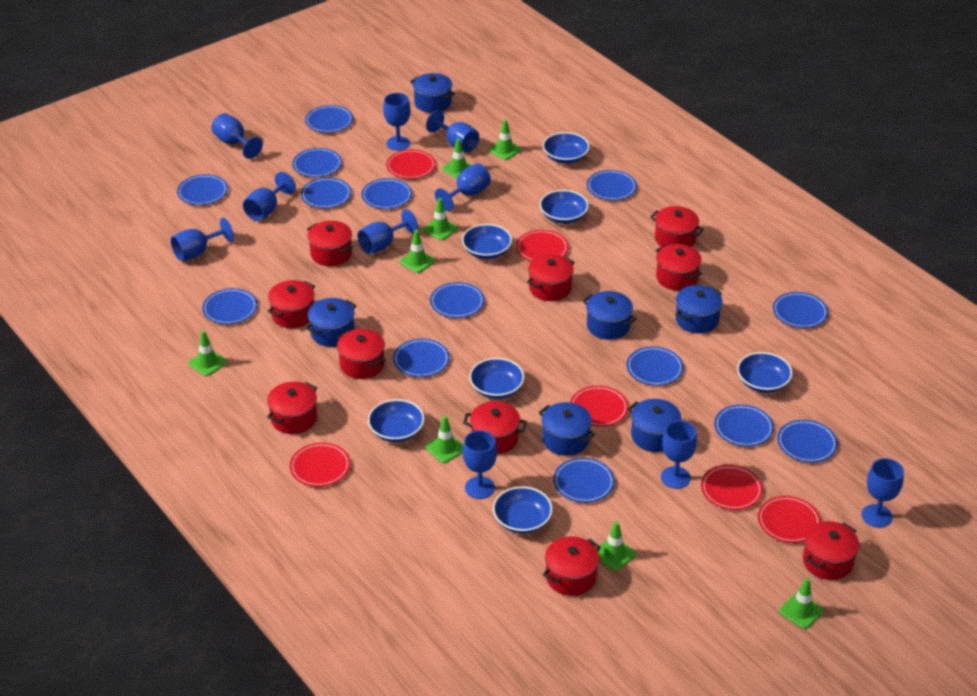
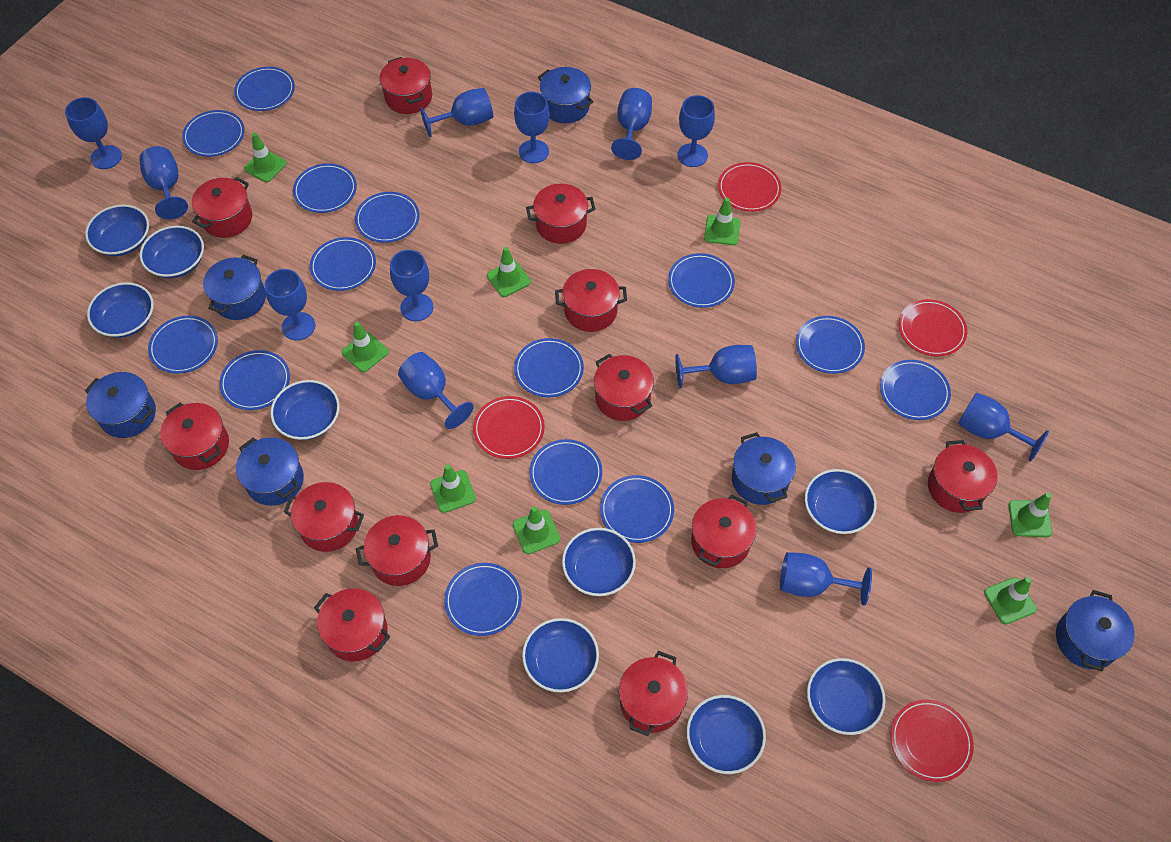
blue bowl: [368,399,425,442] [462,224,512,259] [469,358,525,399] [493,486,553,534] [540,190,589,224] [543,132,590,164] [737,352,793,393] = 7 -> [85,205,149,256] [87,282,154,338] [140,226,204,278] [270,380,340,440] [522,618,599,692] [562,528,636,596] [686,695,766,774] [805,469,877,534] [807,658,885,735] = 9
blue goblet: [171,218,234,261] [211,113,263,159] [243,172,296,221] [357,209,418,254] [383,93,411,151] [426,110,479,153] [435,163,491,211] [463,430,497,499] [661,420,697,489] [862,458,904,528] = 10 -> [65,97,122,169] [139,146,188,219] [265,269,315,340] [390,250,433,321] [398,352,474,429] [420,88,493,137] [514,92,550,163] [611,88,652,160] [675,345,757,388] [677,95,715,167] [780,552,872,606] [958,393,1049,462] = 12
red plate: [290,443,350,487] [386,149,436,179] [516,230,569,261] [570,386,628,427] [701,465,763,510] [758,496,821,543] = 6 -> [473,396,545,459] [718,162,782,212] [891,700,974,782] [898,299,967,356] = 4
red pot: [267,382,317,434] [268,280,315,328] [307,221,353,266] [337,329,385,379] [463,401,527,455] [527,254,575,301] [543,536,601,596] [650,206,704,247] [656,244,702,291] [803,521,859,580] = 10 -> [160,403,229,470] [192,177,252,238] [284,482,364,552] [314,588,390,662] [356,515,438,586] [379,57,432,114] [526,184,596,244] [555,269,627,332] [594,354,654,421] [619,651,688,736] [691,494,756,568] [928,440,997,513] = 12

